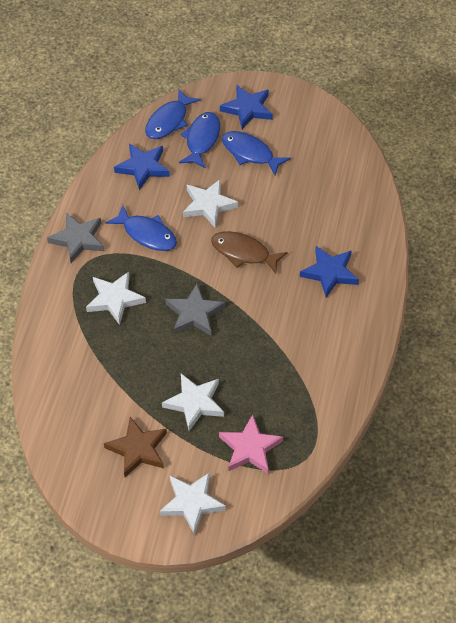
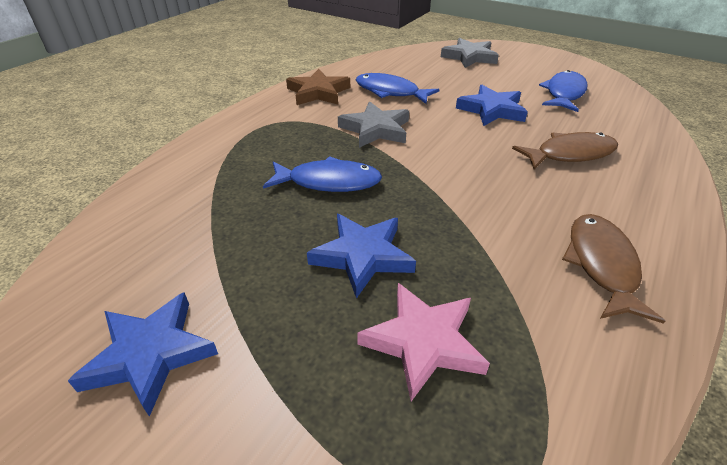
blue fish: [106,205,177,251] [145,89,201,139] [179,112,220,169] [222,131,291,175] = 4 -> [263,156,382,192] [356,73,440,104] [539,70,587,112] = 3
brown fish: [211,231,288,274] = 1 -> [512,132,618,169] [562,214,665,324] = 2
white star: [86,272,146,325] [159,472,226,535] [162,374,224,431] [183,179,239,228] = 4 -> none = 0

